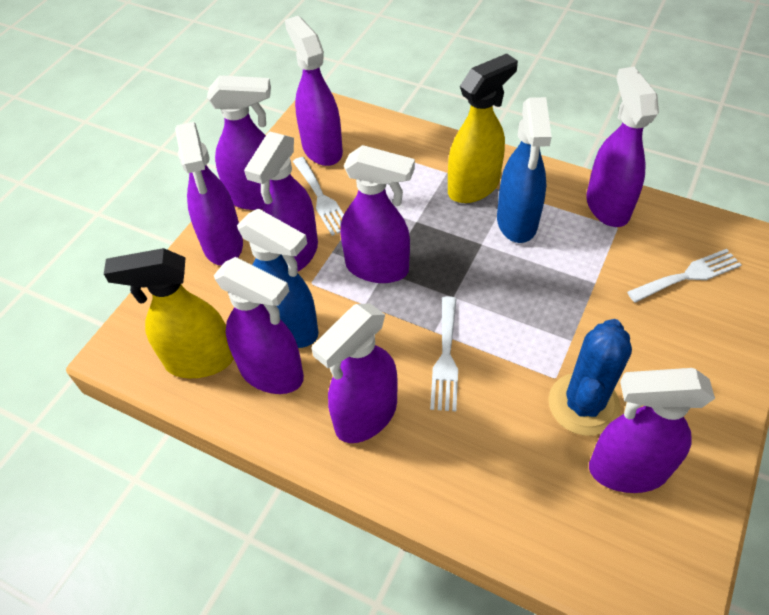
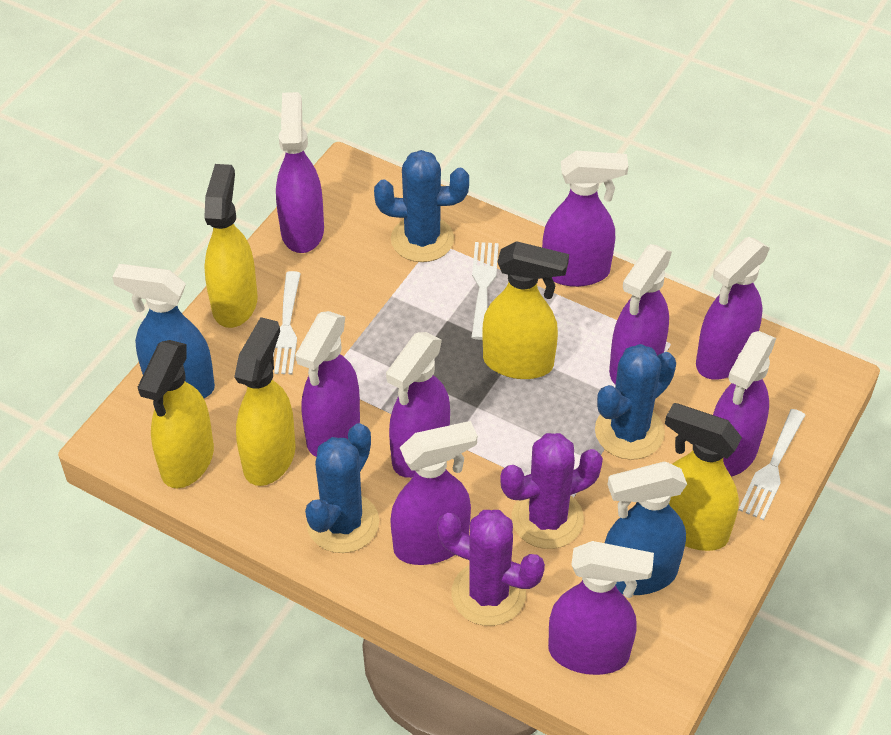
blue cactus: [548,319,632,436] = 1 -> [305,423,379,553] [374,150,469,262] [595,344,676,460] = 3
purple cactus: none = 0 -> [437,510,545,626] [500,433,603,549] = 2
yellow spray bottle: [104,248,234,378] [448,53,518,203] = 2 -> [138,340,214,488] [204,164,258,328] [234,317,295,486] [482,241,569,379] [665,403,742,551] = 5

